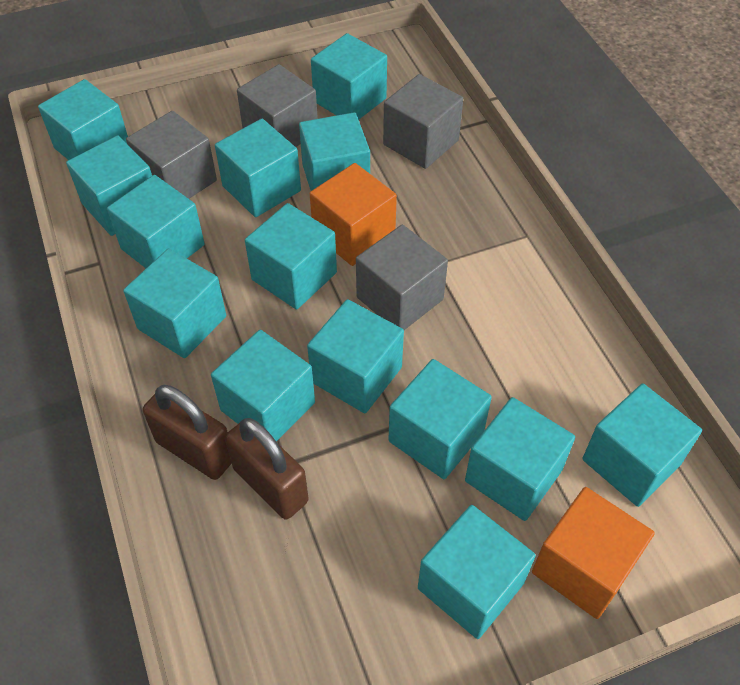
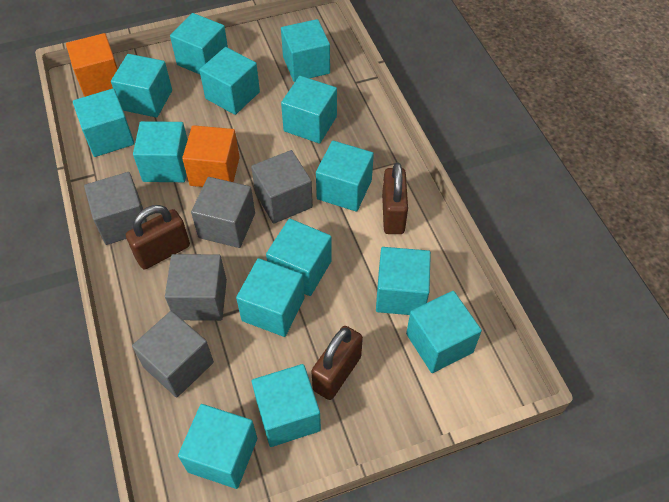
brown padlock: [143,385,232,480] [225,418,309,519] = 2 -> [126,205,190,269] [311,326,363,400] [382,162,408,234] = 3
grey cube: [126,111,217,199] [237,64,318,147] [356,225,448,330] [383,74,463,169] = 4 -> [84,172,147,245] [132,311,214,398] [165,254,227,321] [191,177,255,248] [251,150,313,224] = 5

